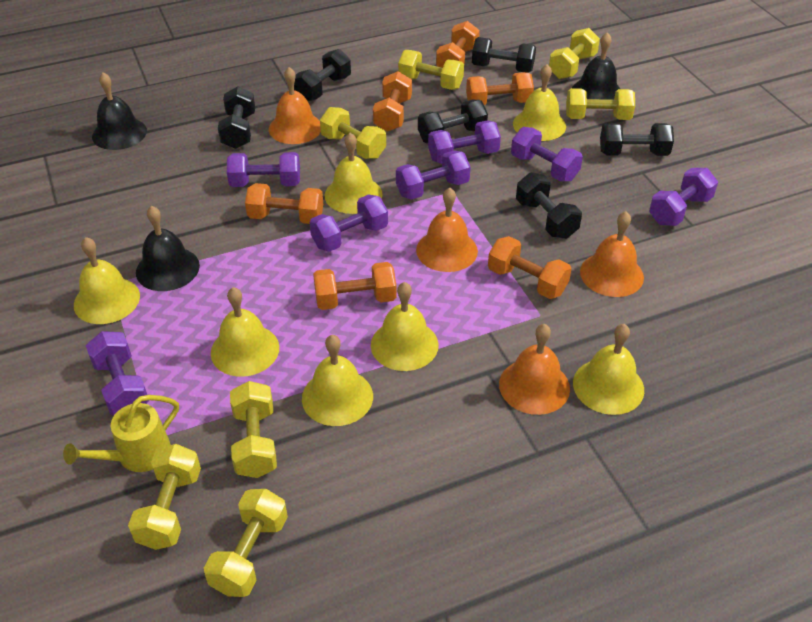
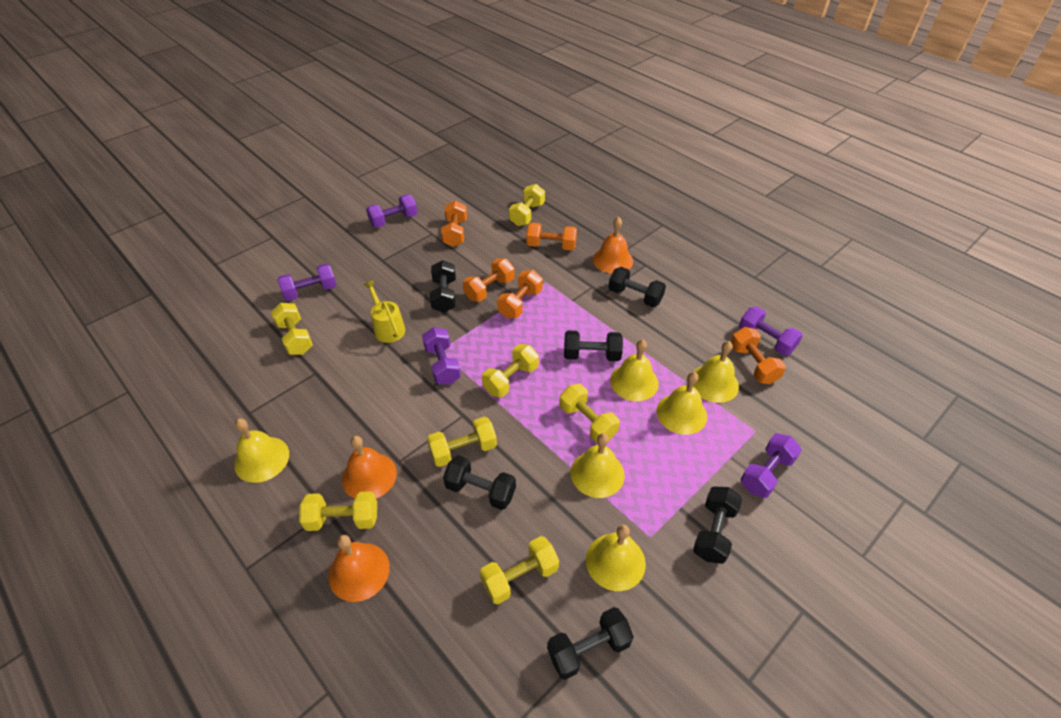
black bell: [92,72,147,150] [136,206,200,291] [572,32,620,100] = 3 -> none = 0
orange bell: [269,67,321,144] [416,187,478,272] [499,324,570,415] [580,211,644,297] = 4 -> [329,535,390,602] [342,436,397,499] [593,217,633,274] = 3
orange dumbbell: [245,183,323,224] [313,262,397,310] [373,71,412,132] [436,21,480,68] [466,72,534,106] [488,236,572,299] = 6 -> [441,201,467,247] [463,258,515,302] [497,270,543,318] [526,222,577,251] [731,327,786,384] = 5
purple dumbbell: [86,331,149,415] [227,152,300,187] [310,194,388,252] [396,151,470,200] [428,121,501,164] [511,127,583,182] [649,168,718,226] = 7 -> [278,264,337,301] [366,194,418,228] [422,327,461,385] [739,307,803,356] [740,433,802,498] = 5
yellow bell: [74,237,140,324] [211,287,279,377] [302,335,373,426] [325,132,382,214] [371,282,439,371] [513,64,566,141] [573,324,644,415] = 7 -> [234,418,289,483] [571,433,625,498] [586,524,646,591] [610,339,659,401] [657,372,707,435] [693,341,739,403] = 6

